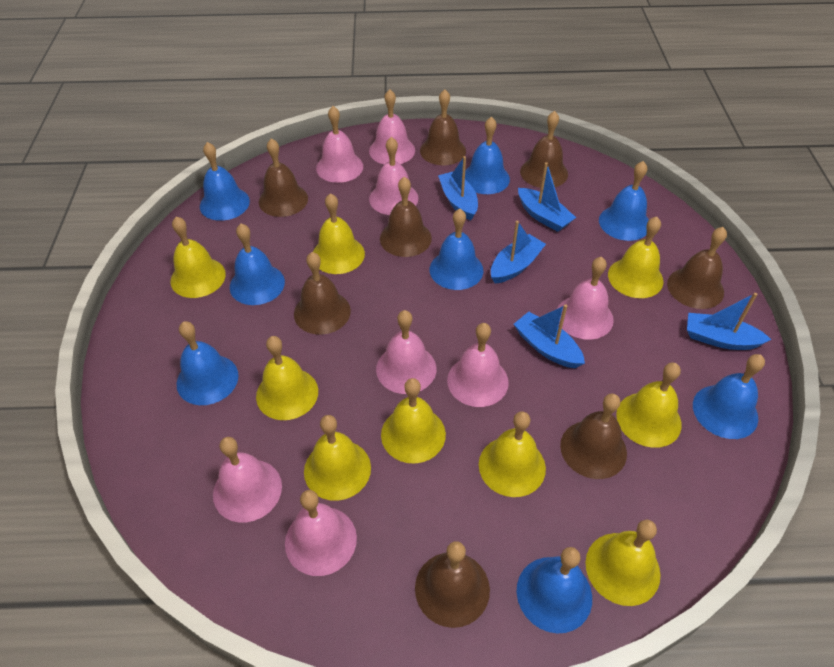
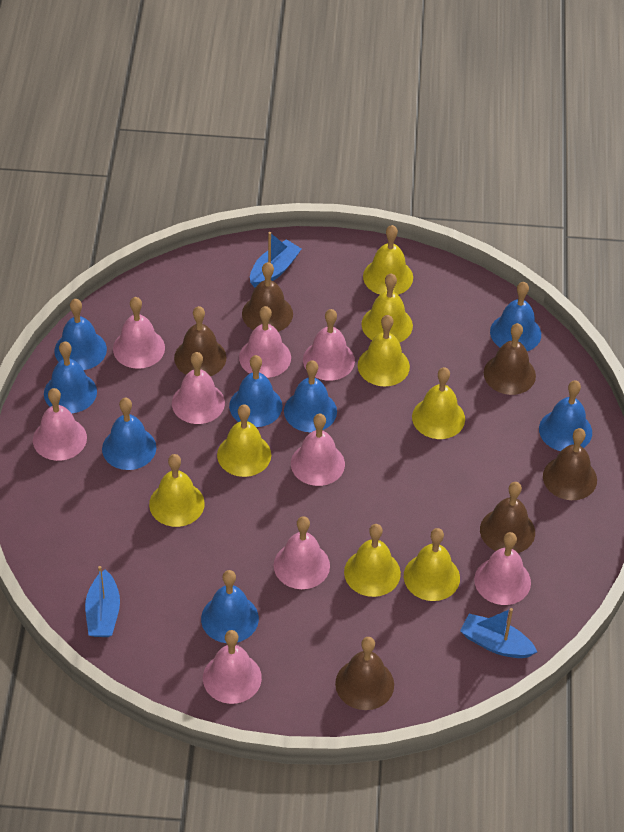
blue boat: [438,156,478,220] [491,221,546,284] [514,304,585,368] [518,162,576,232] [687,293,771,350] = 5 -> [85,566,120,637] [250,232,301,288] [460,608,537,658] = 3
brown bell: [259,138,308,217] [294,252,351,335] [380,177,432,257] [415,541,490,628] [420,89,466,165] [520,111,568,188] [560,394,627,479] [667,227,727,309] = 8 -> [174,306,226,376] [242,262,293,332] [335,637,394,710] [480,482,535,553] [484,323,536,395] [543,428,597,500] = 6
pink bell: [213,437,282,523] [285,490,357,576] [316,106,363,183] [369,89,415,165] [369,137,418,215] [376,310,436,394] [447,323,509,407] [557,257,614,340] = 8 -> [33,388,87,461] [113,297,165,369] [172,352,225,424] [203,630,262,704] [239,306,291,378] [274,516,330,589] [291,413,345,486] [303,309,355,381] [474,532,531,605] = 9
yellow bell: [170,217,226,298] [256,336,318,420] [304,415,371,501] [313,193,365,274] [381,378,446,463] [479,411,546,497] [585,519,661,606] [608,217,664,298] [616,363,682,448] = 9 -> [149,454,205,527] [217,404,271,477] [344,524,401,597] [358,315,410,387] [361,273,413,343] [363,225,413,295] [404,528,460,601] [412,367,465,439] = 8

